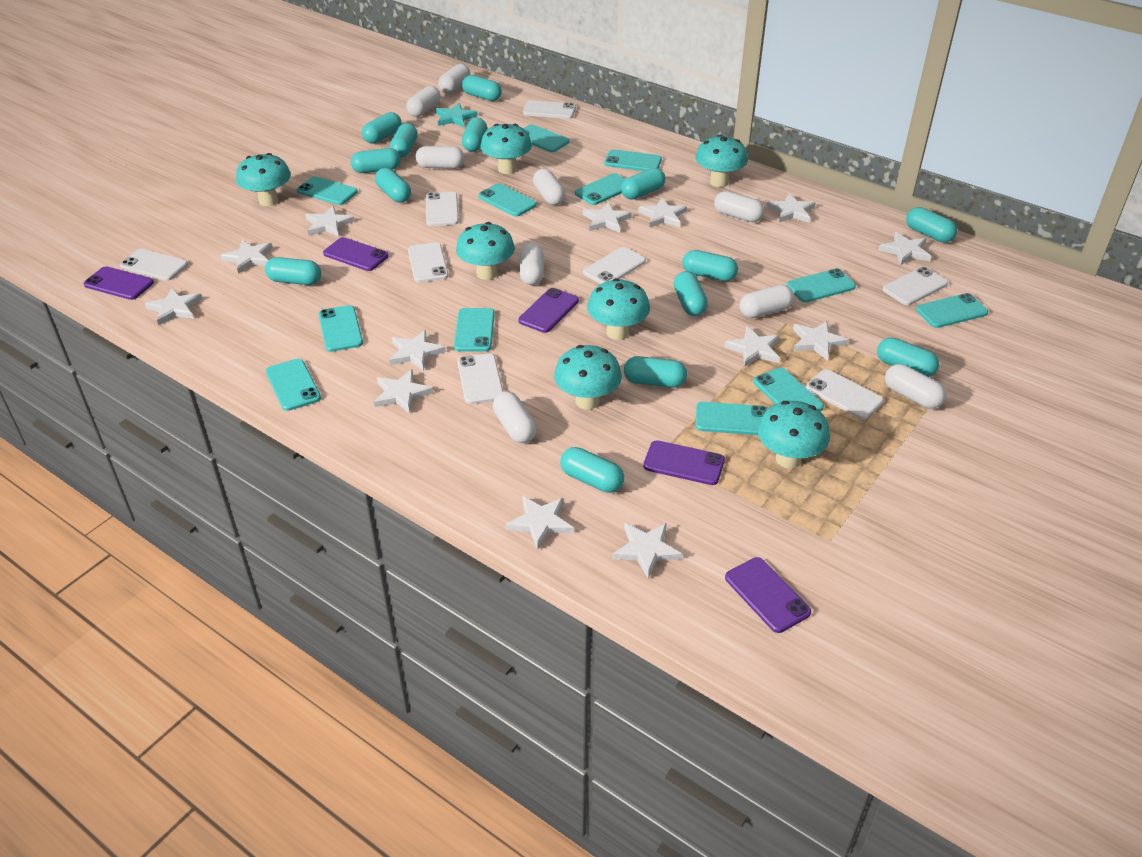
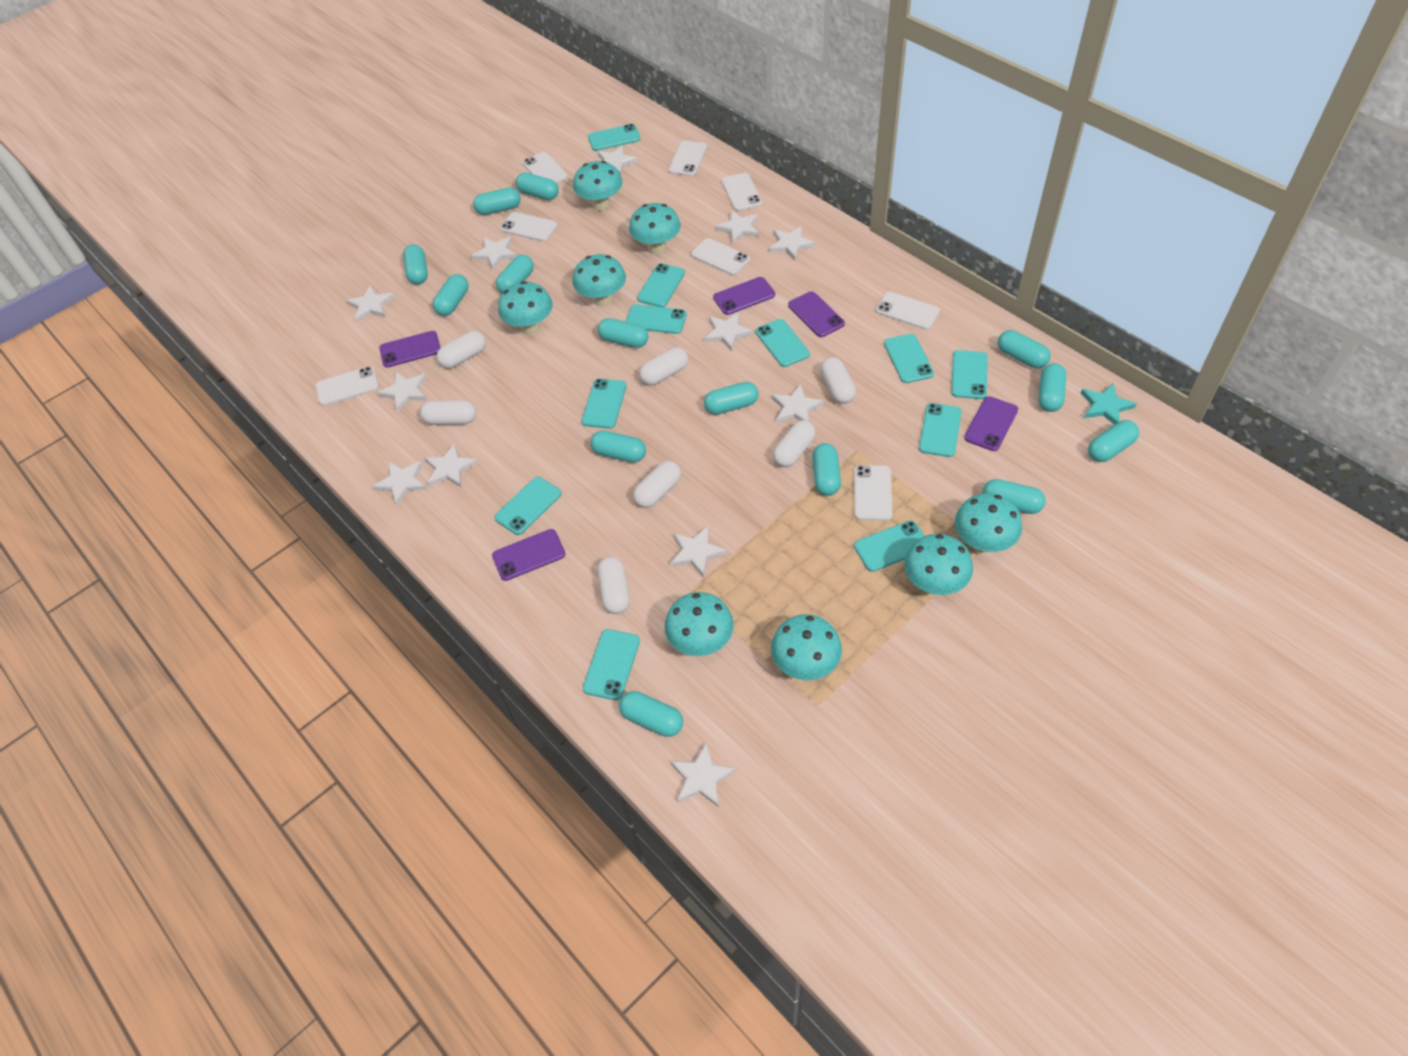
turquoise mushroom: [236,153,291,206] [456,222,515,280] [480,124,532,174] [554,345,622,410] [587,278,650,340] [695,135,748,187] [757,401,830,469] = 7 -> [498,281,552,335] [573,161,622,211] [573,254,626,307] [629,203,681,254] [665,592,734,656] [771,614,842,680] [904,534,973,595] [955,493,1022,553] = 8
turquoise phone: [266,359,321,411] [297,176,358,205] [318,305,363,352] [454,308,495,352] [478,183,537,217] [523,124,569,152] [575,173,625,205] [604,149,662,171] [696,402,768,435] [753,367,824,411] [787,268,856,302] [916,293,988,328] = 12 -> [494,477,561,535] [581,379,627,429] [583,629,640,700] [588,124,641,151] [626,304,687,334] [637,264,685,307] [756,319,810,367] [854,520,924,572] [884,334,934,383] [919,403,962,457] [951,350,988,399] = 11
white capsule: [406,86,440,117] [415,146,465,168] [438,64,470,94] [493,391,537,443] [519,242,544,285] [533,169,566,205] [714,191,765,222] [739,285,794,318] [885,364,946,409] = 9 -> [420,400,476,425] [437,331,486,369] [597,557,630,614] [633,461,681,508] [639,347,688,386] [773,420,816,467] [820,357,856,404] = 7
white star: [145,288,202,325] [220,240,273,274] [305,206,355,237] [374,369,433,414] [389,330,446,371] [505,496,574,550] [583,202,632,233] [612,523,683,578] [638,198,687,227] [724,326,780,367] [766,193,815,223] [793,321,849,361] [878,232,931,266] = 13 -> [346,286,395,322] [372,461,427,505] [377,372,427,412] [425,443,478,487] [471,236,517,270] [598,146,638,176] [670,526,727,577] [670,743,736,808] [704,312,753,351] [715,210,759,244] [769,226,815,260] [772,384,824,423] = 12

